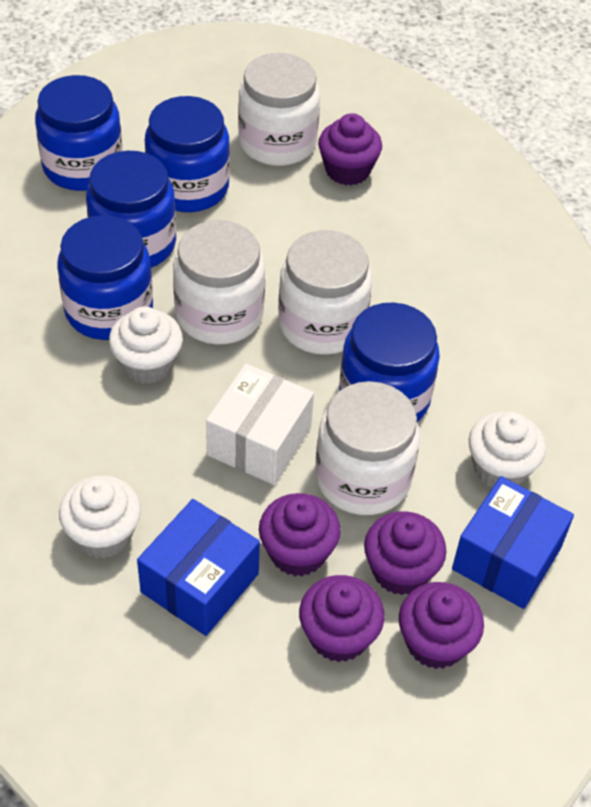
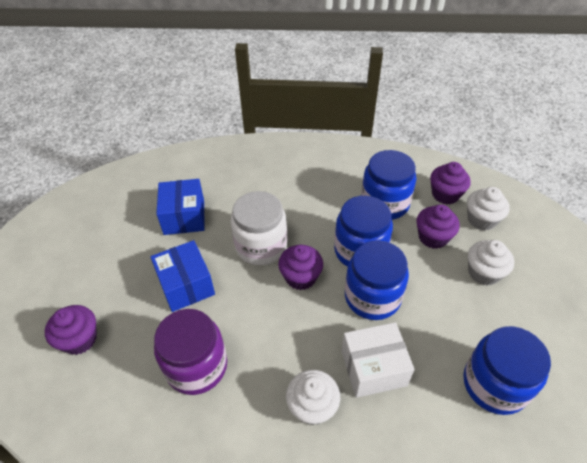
blue jar: [35,75,123,191] [57,215,153,340] [86,151,176,268] [145,96,230,212] [339,302,440,422] = 5 -> [334,196,393,267] [345,240,409,320] [361,150,416,220] [463,326,551,415] = 4
purple cupcake: [259,493,341,576] [299,575,385,662] [318,113,382,185] [364,511,447,595] [399,582,484,669] = 5 -> [45,305,97,355] [278,245,323,290] [416,204,460,249] [430,162,471,205] = 4
purple jar: none = 0 -> [154,309,227,395] = 1
white jar: [173,220,265,345] [238,53,320,166] [278,230,372,355] [315,381,420,515] = 4 -> [231,191,287,265] = 1

